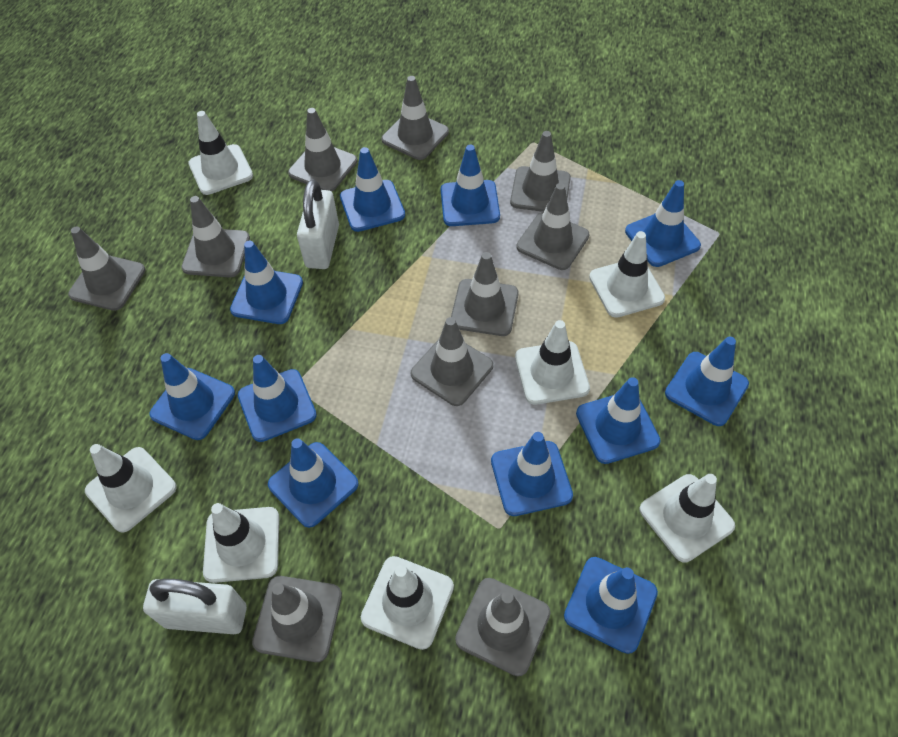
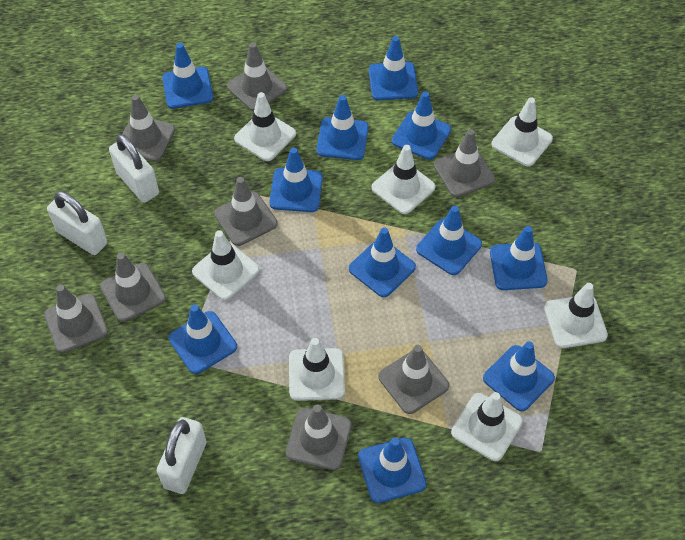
grey traffic cone: [68,226,146,311] [181,196,250,278] [252,576,342,662] [288,108,357,192] [382,76,449,160] [411,317,493,406] [451,252,519,336] [455,578,551,676] [510,131,571,212] [516,183,590,270] = 10 -> [44,285,108,353] [100,253,166,322] [122,95,175,162] [214,177,278,246] [227,43,287,111] [286,405,352,470] [378,345,449,414] [434,129,495,197] = 8
white padlock: [143,579,247,634] [297,180,339,269] = 2 -> [47,191,107,255] [109,134,159,203] [157,417,206,494] = 3

